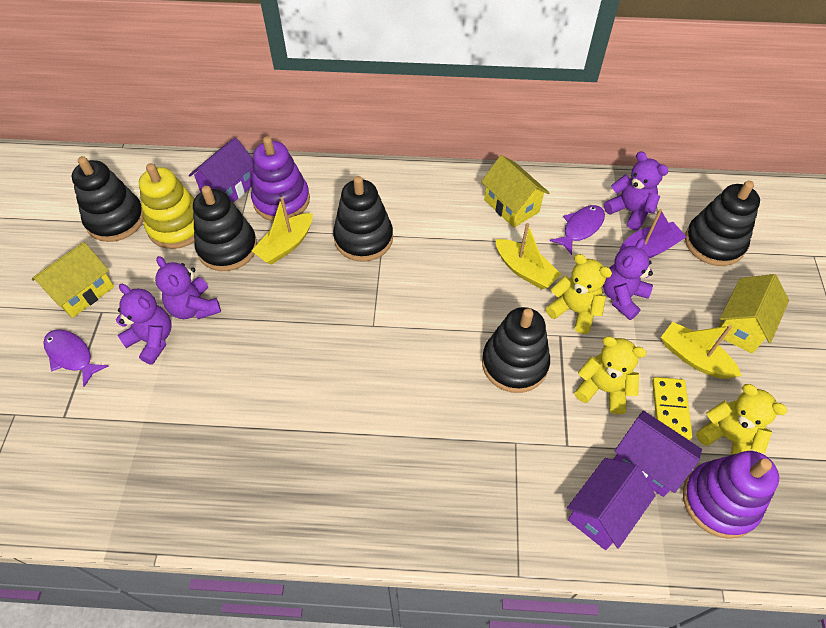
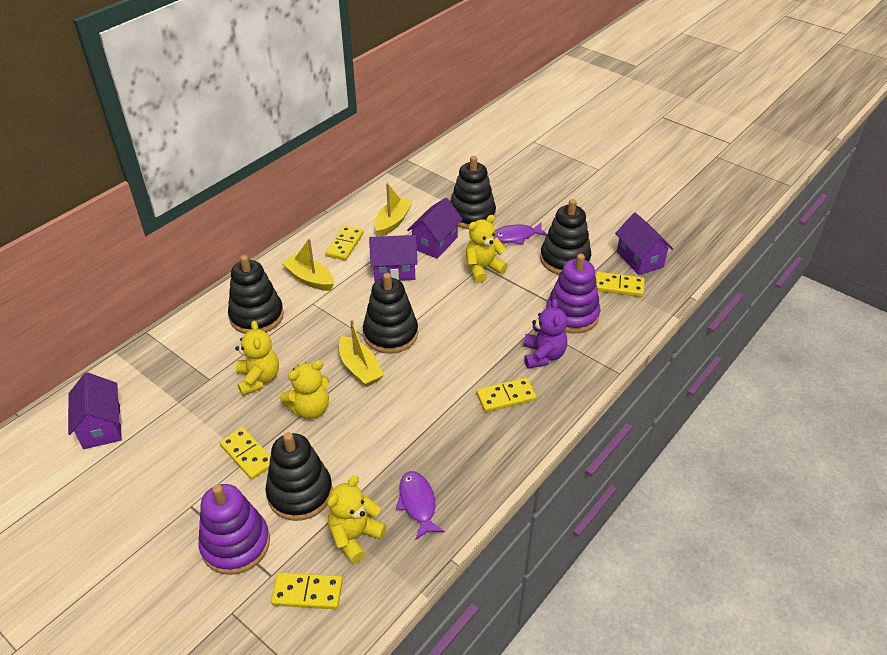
purple boat: [619,209,686,258] = 1 -> none = 0
purple house: [189,138,254,203] [567,458,656,550] [613,410,702,497] = 3 -> [68,372,122,449] [369,235,418,282] [407,198,463,259] [615,212,673,275] = 4
purple teddy bear: [116,284,171,365] [155,256,221,319] [603,238,653,320] [604,151,668,230] = 4 -> [523,299,568,369] = 1
yellow domino: [652,377,693,440] = 1 -> [219,427,270,480] [271,572,343,609] [325,226,364,261] [476,378,536,412] [596,272,645,297] = 5
yellow house: [32,242,114,318] [481,155,549,228] [719,274,789,354] = 3 -> none = 0
yellow stacking toy: [139,163,195,249] = 1 -> none = 0
yellow teddy bear: [546,254,612,334] [575,336,647,415] [696,384,787,455] = 3 -> [235,321,279,396] [280,360,329,419] [327,476,387,563] [466,215,508,283] = 4

